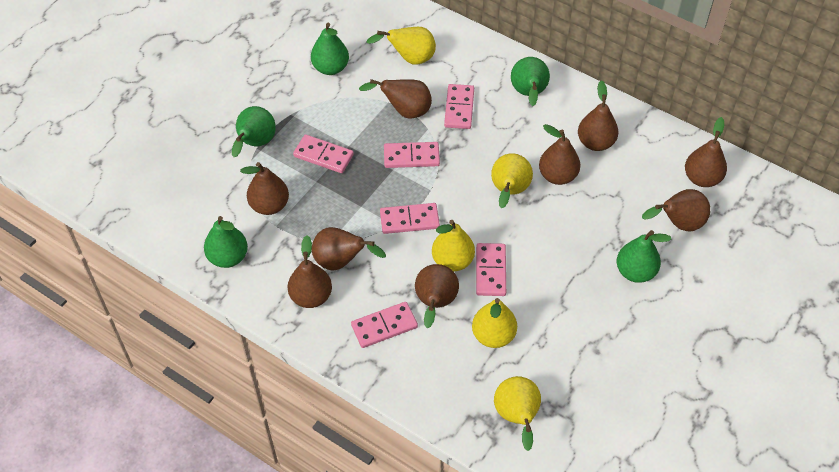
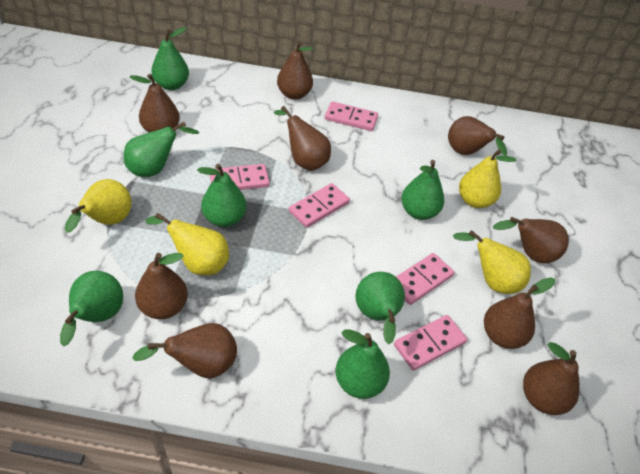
green pear: [204,216,248,268] [232,106,276,157] [311,23,349,75] [511,57,550,106] [617,230,671,283] = 5 -> [60,271,123,346] [123,122,199,177] [151,27,189,90] [197,164,247,227] [335,329,390,399] [355,272,405,344] [401,160,444,220] = 7
pink domino: [293,134,354,173] [351,302,418,348] [380,203,440,234] [384,142,440,168] [444,84,474,129] [476,243,506,296] = 6 -> [210,164,270,190] [289,183,350,228] [325,101,378,131] [394,315,467,371] [396,253,454,305] = 5
yellow pear: [366,27,436,64] [432,220,475,271] [472,298,517,348] [491,153,533,208] [494,376,541,451] = 5 -> [65,179,132,233] [146,213,229,275] [453,230,531,294] [459,149,517,208] = 4

